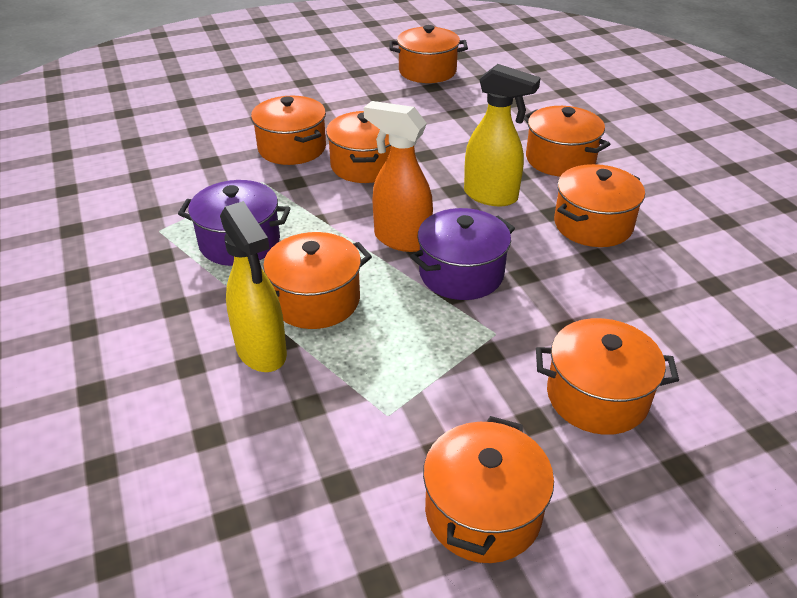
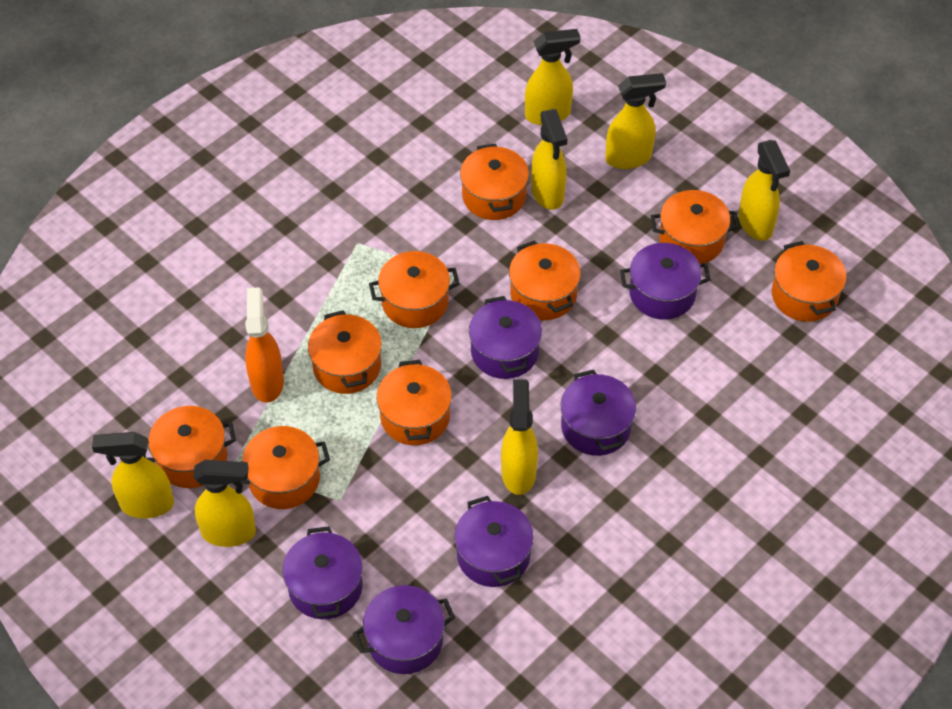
orange pot: [251,96,326,165] [263,232,372,329] [326,111,391,183] [389,25,468,83] [423,416,554,563] [524,106,610,177] [536,318,679,435] [554,164,645,247] = 8 -> [144,406,236,488] [241,426,330,509] [308,310,382,394] [369,251,460,328] [377,360,452,445] [460,143,529,220] [509,240,581,320] [651,190,739,263] [772,241,847,322] = 9
purple pot: [178,180,291,266] [410,208,515,300] = 2 -> [282,526,363,619] [353,585,455,674] [454,496,534,587] [469,296,542,379] [561,369,636,456] [620,243,711,319] = 6
yellow spray bottle: [220,201,287,372] [464,64,541,206] = 2 -> [92,432,174,518] [193,460,256,547] [501,379,538,495] [525,29,580,125] [531,109,567,210] [605,73,666,169] [739,140,790,241] = 7

